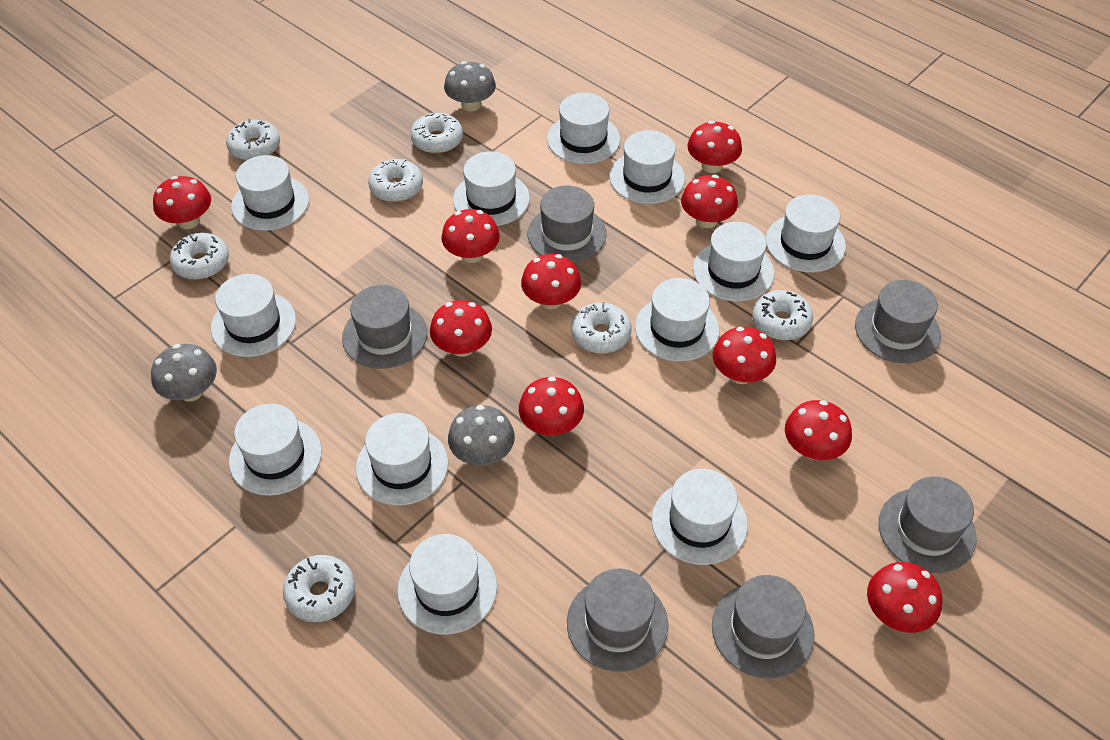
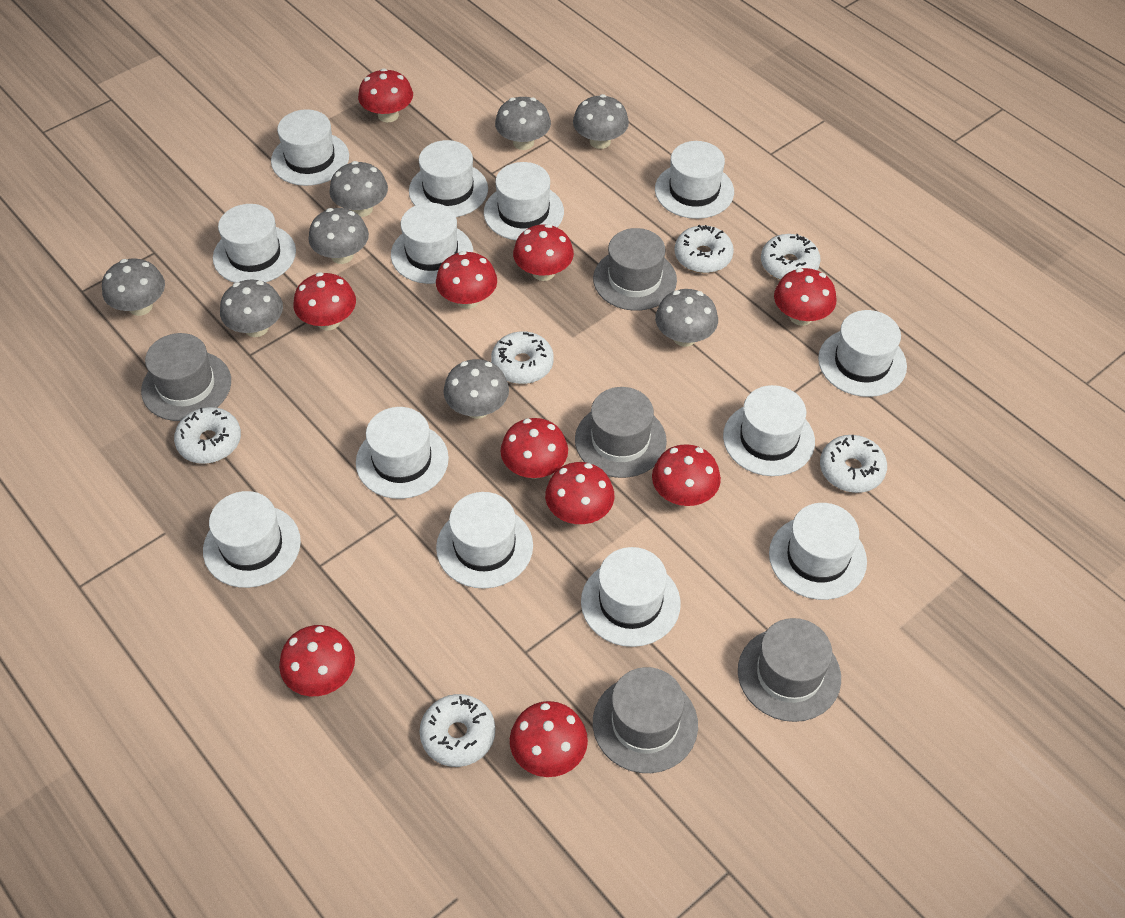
grey hat: [342,285,427,369] [528,185,606,263] [567,569,668,672] [712,575,814,678] [855,280,941,363] [879,476,977,573] = 6 -> [141,333,231,421] [575,387,667,478] [593,228,677,311] [593,667,698,773] [738,618,841,722] = 5
grey mushroom: [151,344,217,402] [444,61,496,111] [448,405,515,466] = 3 -> [102,259,165,316] [220,280,283,337] [308,208,369,264] [329,161,388,217] [444,359,509,419] [495,97,551,150] [573,94,629,149] [655,289,718,347] = 8
white donut: [170,233,229,280] [226,119,280,161] [283,555,355,622] [368,159,423,202] [410,113,463,154] [571,302,632,354] [752,290,813,340] = 7 -> [174,407,241,464] [419,694,495,767] [491,331,554,384] [674,225,734,273] [761,234,821,280] [820,435,887,493] = 6
white hat: [211,274,296,357] [229,404,322,496] [231,155,309,231] [356,413,449,506] [397,534,497,635] [453,151,530,226] [547,93,620,164] [609,130,685,204] [635,278,720,362] [652,469,748,565] [693,222,774,302] [766,194,846,272] = 12 -> [203,491,301,588] [213,204,296,283] [271,109,349,186] [356,407,449,499] [391,203,473,284] [409,140,488,217] [436,492,533,589] [484,162,564,240] [581,547,681,647] [655,141,734,219] [723,385,815,476] [769,503,867,600] [818,310,907,397] = 13

